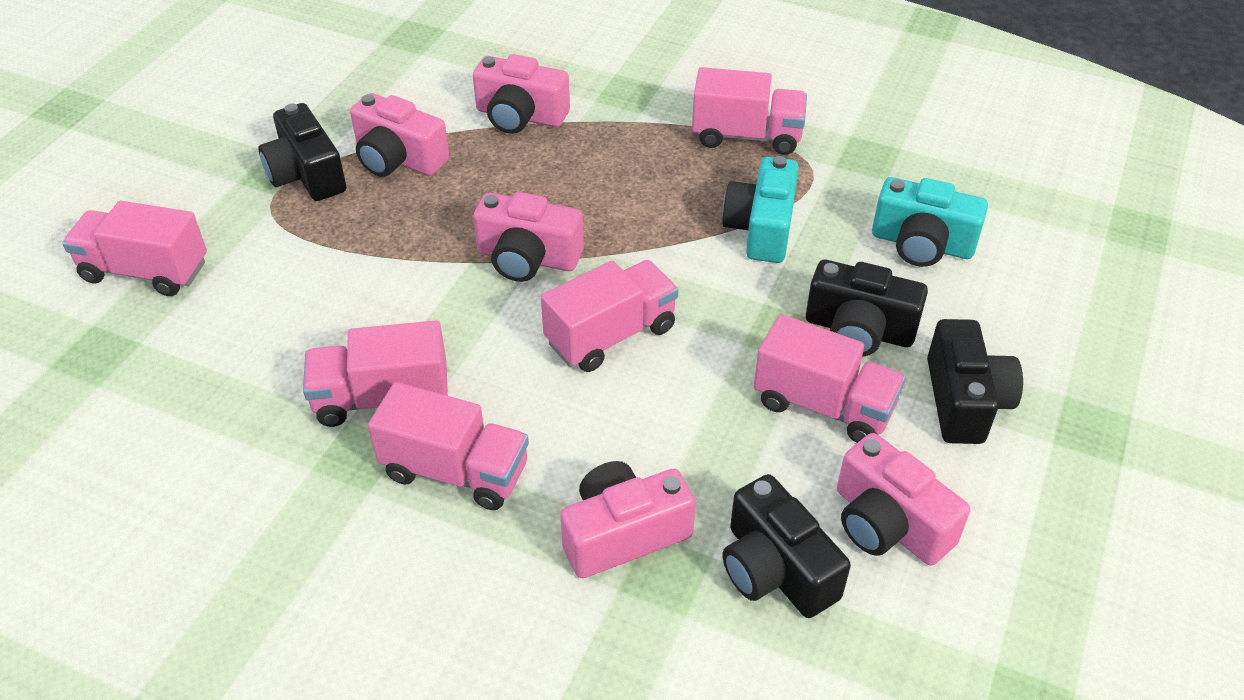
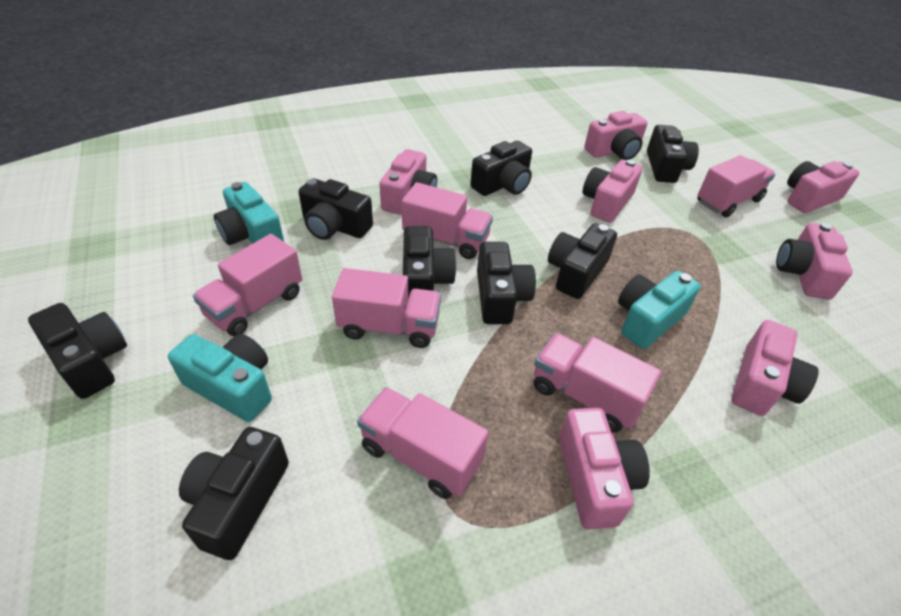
black camera: [259,103,346,201] [722,474,851,618] [806,260,928,357] [927,319,1023,444] = 4 -> [28,303,127,399] [179,427,289,560] [299,178,373,240] [403,226,457,299] [470,141,532,196] [477,242,536,324] [548,223,617,299] [647,125,699,183] = 8
pink camera: [350,93,449,177] [473,54,570,134] [473,192,584,282] [560,461,696,578] [837,433,970,566] = 5 -> [380,149,437,215] [559,408,650,530] [582,160,642,223] [584,111,647,160] [731,320,819,416] [776,223,853,300] [787,161,859,213] = 7
turquoise camera: [722,156,799,263] [872,177,988,267] = 2 -> [168,334,272,422] [214,182,284,245] [618,271,701,349] = 3

